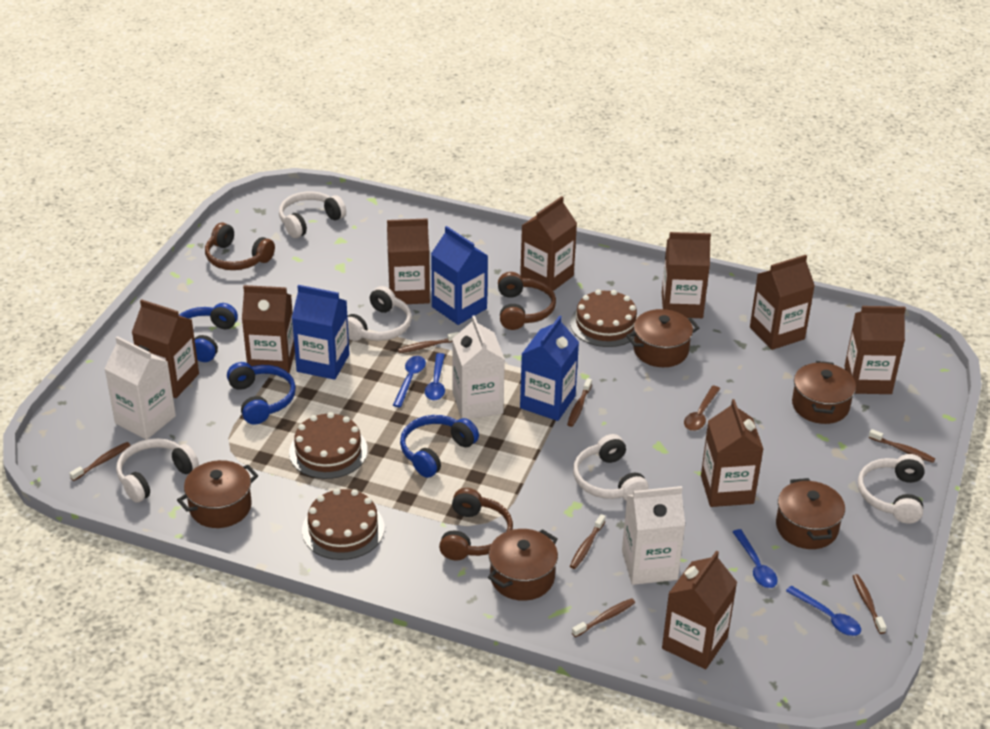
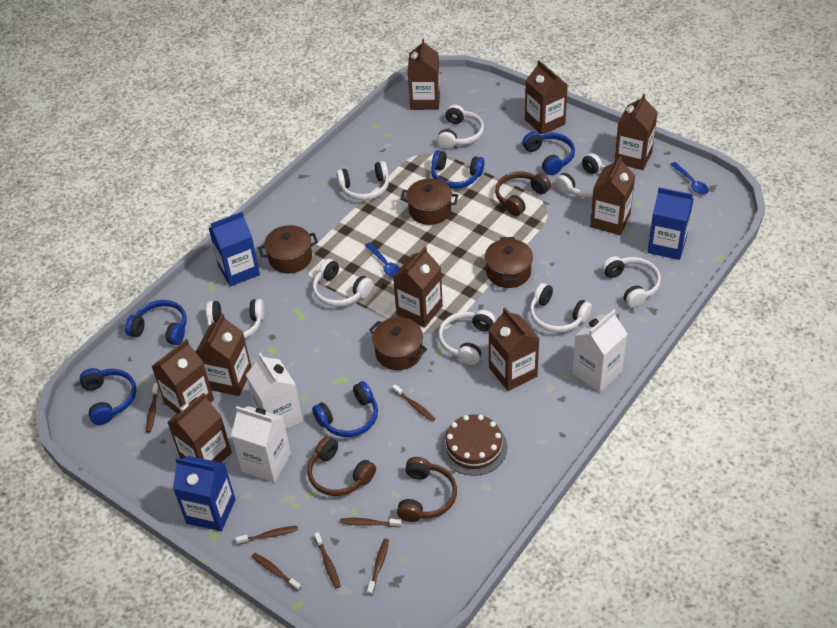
blue headphones: [179,303,238,362] [227,362,296,424] [400,415,479,478] = 3 -> [79,368,136,425] [125,300,187,345] [312,381,378,437] [431,150,484,189] [522,132,575,175] = 5
blue spoon: [393,356,426,407] [425,353,445,400] [733,529,778,588] [786,586,861,636] = 4 -> [365,243,400,277] [670,162,709,195] = 2
brown cake: [289,412,368,479] [302,488,385,560] [570,290,639,347] = 3 -> [441,414,508,476] = 1
brown pot: [177,460,258,528] [488,529,558,601] [626,309,699,367] [776,478,845,549] [792,361,856,424] = 5 -> [258,225,318,273] [369,317,427,370] [400,179,458,225] [485,237,533,288] = 4
brown spoon: [684,386,720,431] = 1 -> none = 0
white headphones: [116,438,199,502] [279,192,346,238] [347,286,412,341] [573,434,649,501] [858,454,925,524] = 5 -> [206,299,265,339] [313,259,373,307] [336,161,389,200] [437,105,484,149] [438,310,496,365] [530,283,592,333] [555,153,606,197] [602,256,661,308] = 8

